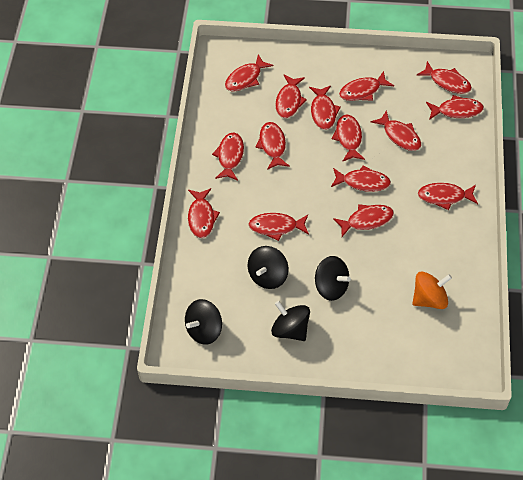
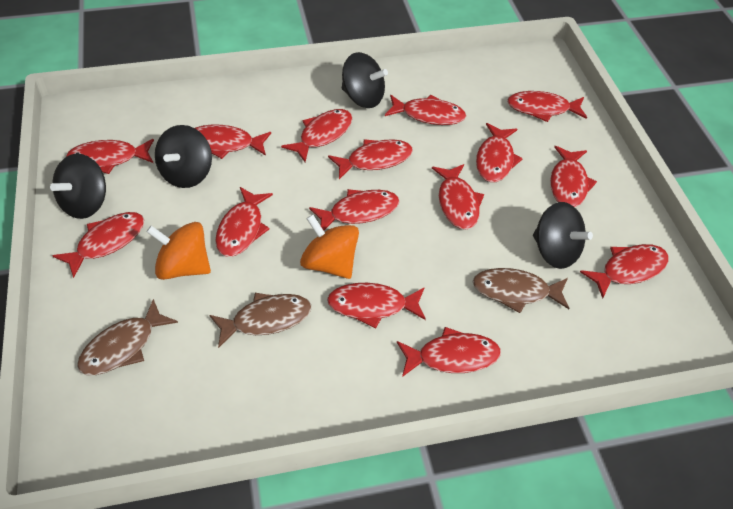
brown fish: none = 0 -> [77,299,178,375] [209,293,311,348] [472,268,569,313] = 3
orange spinning top: [412,272,452,309] = 1 -> [146,222,211,280] [300,215,359,279] = 2

